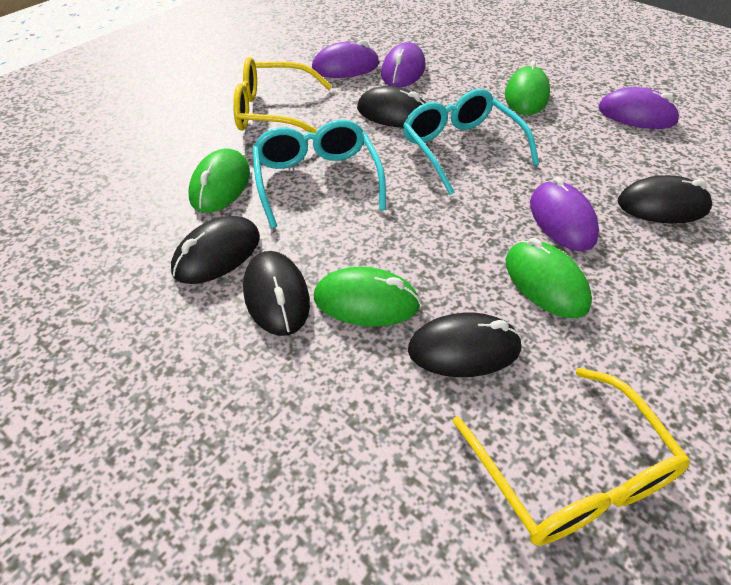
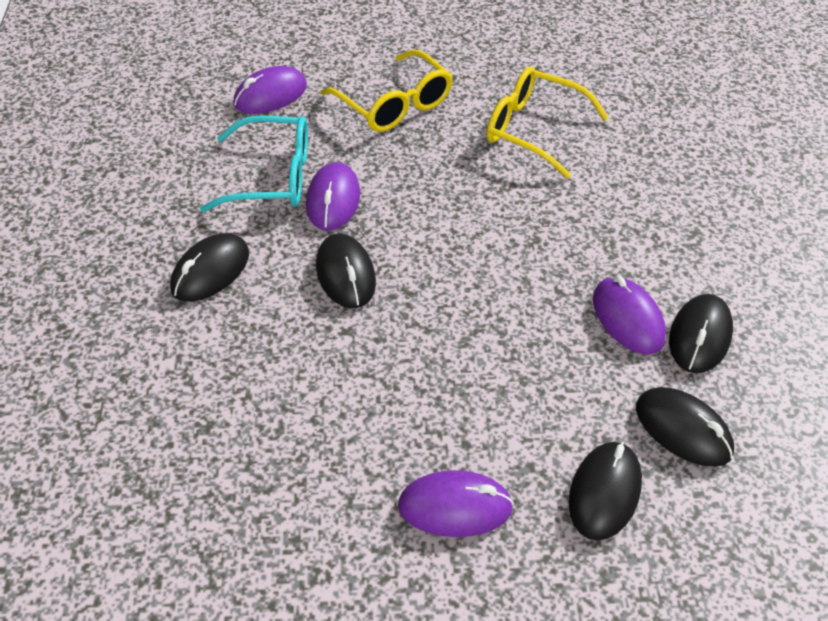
green mouse: [188,148,250,213] [314,267,421,327] [505,61,550,115] [506,238,592,318] = 4 -> none = 0
turquoise glasses: [252,120,386,228] [403,89,539,195] = 2 -> [200,116,308,212] = 1

